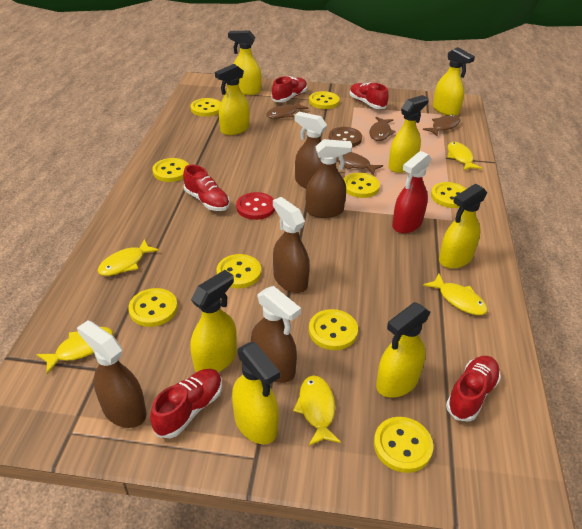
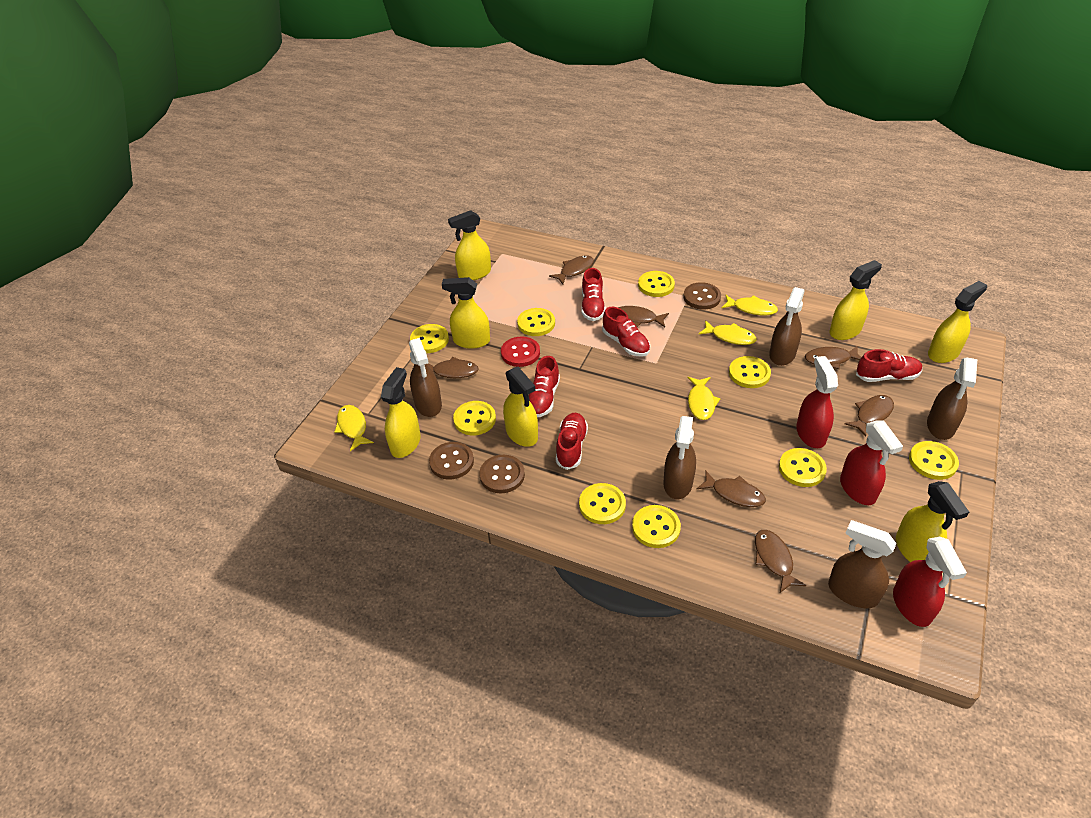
brown button: [329,127,362,147] = 1 -> [429,442,474,480] [479,455,525,493] [683,282,721,309] = 3
brown fish: [266,102,309,119] [336,152,383,176] [369,117,396,141] [423,115,460,137] = 4 -> [427,357,479,378] [549,255,594,285] [618,306,669,327] [697,471,766,507] [755,530,806,593] [805,346,861,369] [845,395,894,437] = 7
red spray bottle: [392,151,431,233] = 1 -> [796,356,838,448] [840,421,903,505] [893,537,967,627] = 3
yellow fish: [36,327,113,374] [98,239,159,276] [293,375,341,446] [423,273,488,315] [447,142,482,171] = 5 -> [334,405,374,451] [687,377,721,420] [699,320,757,345] [722,295,778,315] = 4
yellow spray bottle: [191,270,237,372] [215,64,250,135] [228,31,261,95] [232,342,280,444] [376,302,431,398] [388,95,429,173] [433,47,475,115] [439,184,487,269] = 8 -> [381,367,421,458] [442,277,490,348] [448,210,491,280] [503,367,538,447] [829,260,882,340] [896,481,969,562] [928,281,987,363] = 7

